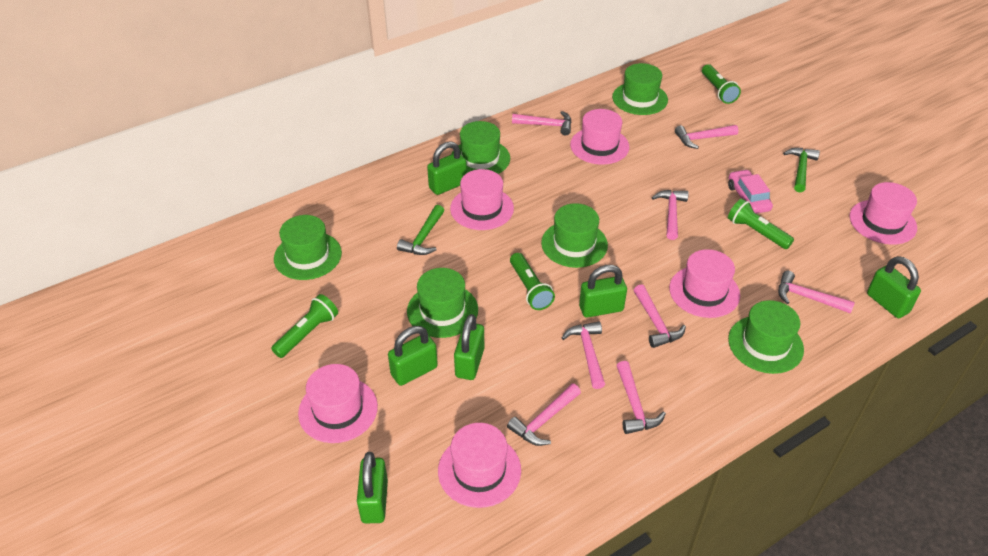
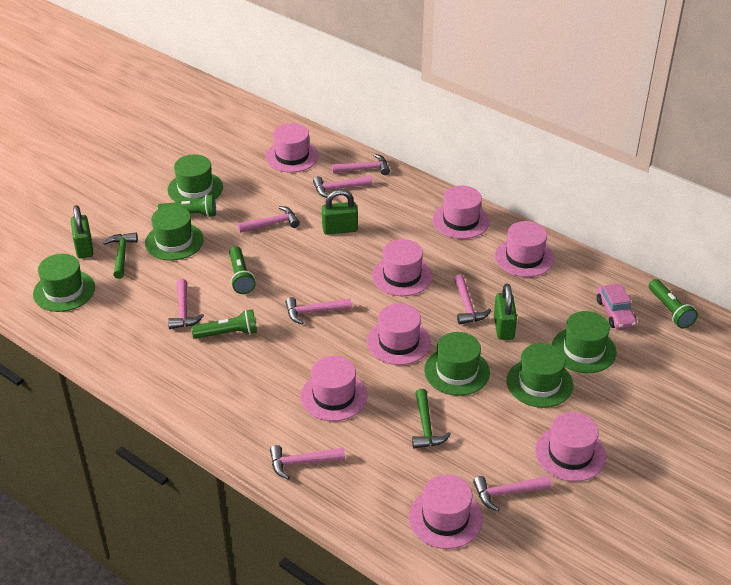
green padlock: [357,452,388,523] [388,326,438,386] [427,141,467,195] [454,314,484,380] [579,265,627,318] [867,256,921,318] = 6 -> [71,205,93,259] [322,190,358,235] [494,283,517,340] = 3
pink hat: [298,364,378,443] [438,423,521,508] [450,169,514,230] [570,109,630,165] [669,249,740,318] [849,182,917,245] = 6 -> [265,123,319,173] [301,356,368,421] [367,303,431,365] [372,239,432,296] [409,475,483,549] [433,186,490,239] [495,221,554,277] [535,412,606,482] = 8

